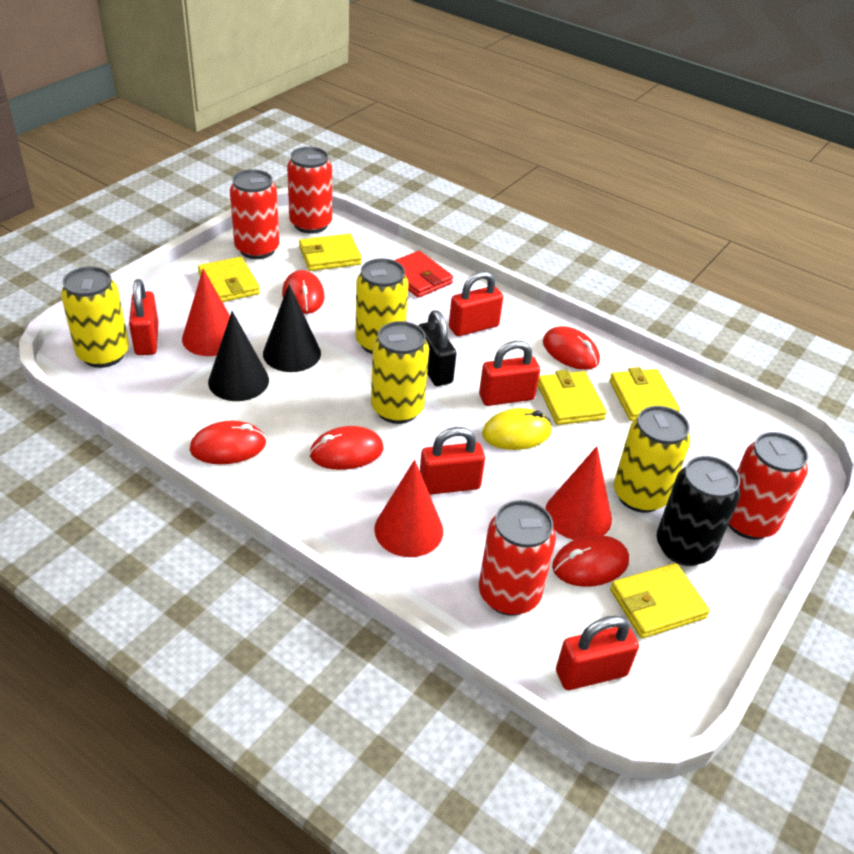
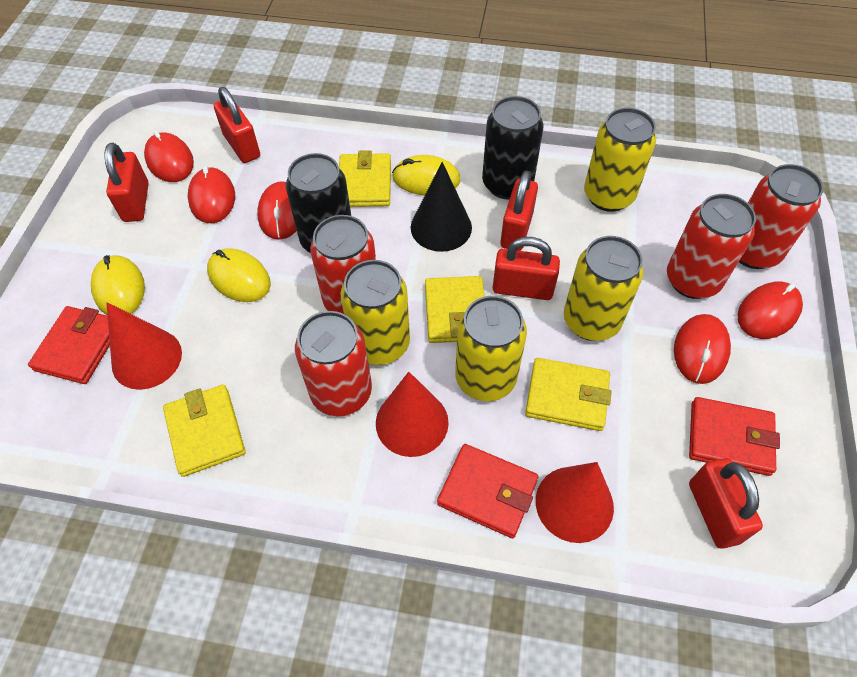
black can: [657,456,740,566] = 1 -> [286,153,351,253] [482,96,544,200] = 2
black cone: [208,311,269,401] [263,284,321,372] = 2 -> [411,162,472,252] = 1
black padlock: [418,310,456,386] = 1 -> none = 0
red wallet: [394,251,453,298] = 1 -> [28,306,110,384] [437,444,538,538] [689,397,780,476] = 3
yellow mouse: [482,408,552,450] = 1 -> [91,255,145,315] [207,248,271,302] [392,155,460,195] = 3
yellow wallet: [198,257,260,302] [299,234,362,271] [537,370,607,425] [610,367,680,421] [610,563,710,638] = 5 -> [163,384,246,477] [339,150,391,207] [425,276,485,343] [525,358,612,431] = 4

